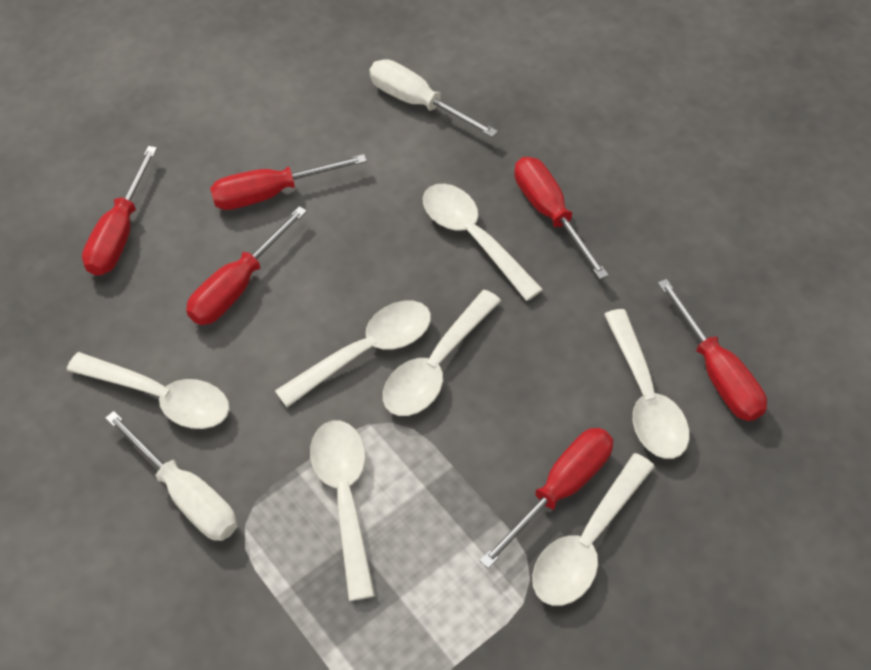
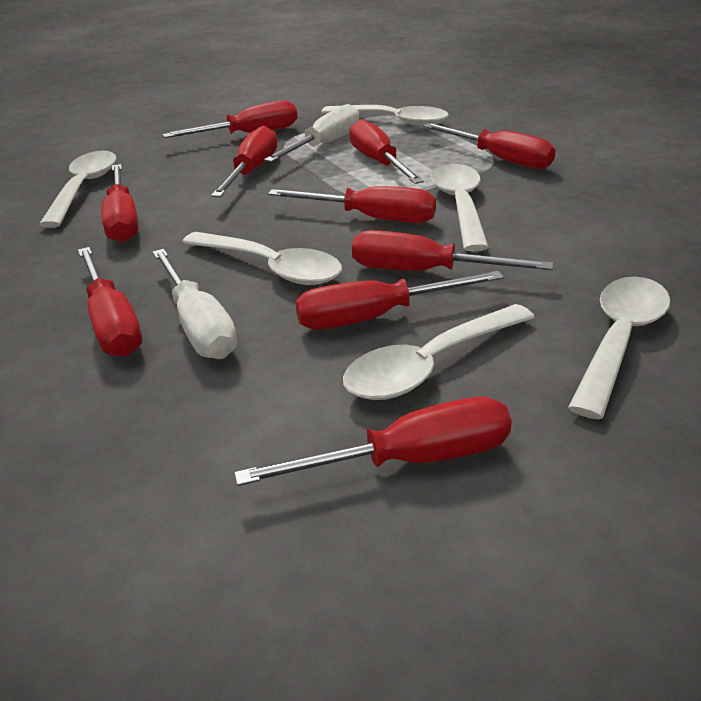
red screwdriver: [82,146,157,276] [186,206,307,325] [210,154,367,210] [480,428,613,569] [514,157,608,279] [658,279,767,421] = 6 -> [78,247,142,357] [101,164,138,243] [163,101,297,138] [211,126,277,197] [234,397,512,486] [268,186,436,223] [295,271,504,330] [349,119,424,184] [352,230,553,271] [423,123,556,169] = 10
white spoon: [67,352,230,429] [275,301,431,407] [310,420,375,601] [383,290,501,416] [423,184,543,301] [532,453,655,606] [604,309,689,459] = 7 -> [39,150,116,228] [182,232,342,285] [321,105,449,126] [343,304,535,400] [431,164,489,252] [568,276,670,419] = 6

